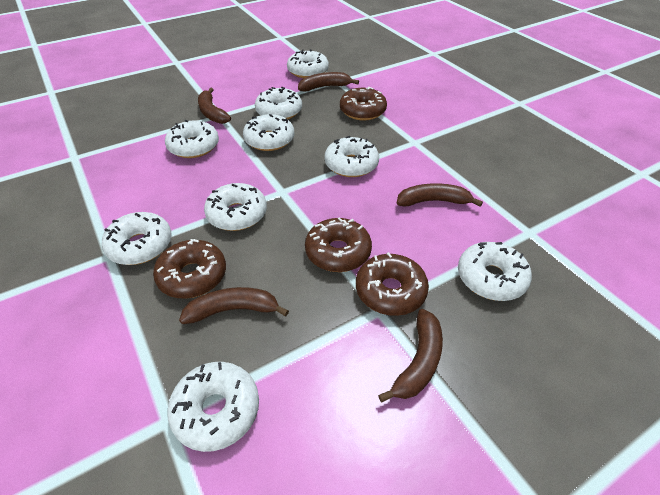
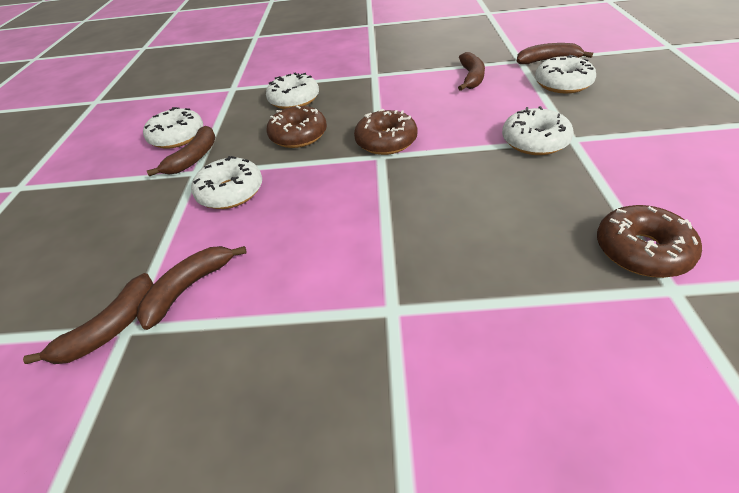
brown donut: [153,239,226,299] [305,217,372,272] [340,87,387,120] [356,252,429,316] = 4 -> [266,106,327,148] [354,109,417,155] [597,205,702,278] = 3
white donut: [101,212,172,265] [165,120,219,158] [167,362,259,452] [204,183,267,231] [243,114,295,151] [255,87,302,119] [287,49,329,78] [324,136,379,177] [458,242,532,301] = 9 -> [143,107,203,149] [191,156,262,209] [266,73,319,109] [502,106,574,155] [535,55,596,93] = 5

